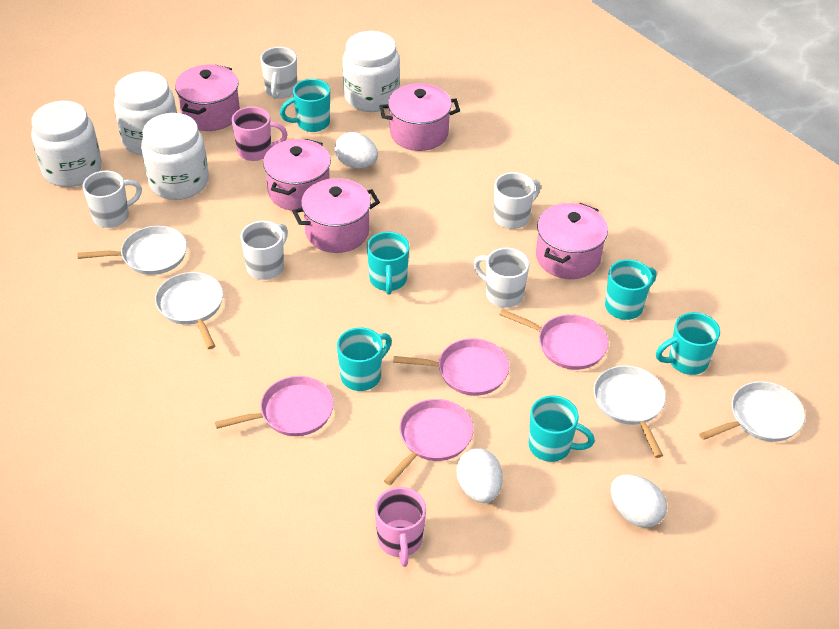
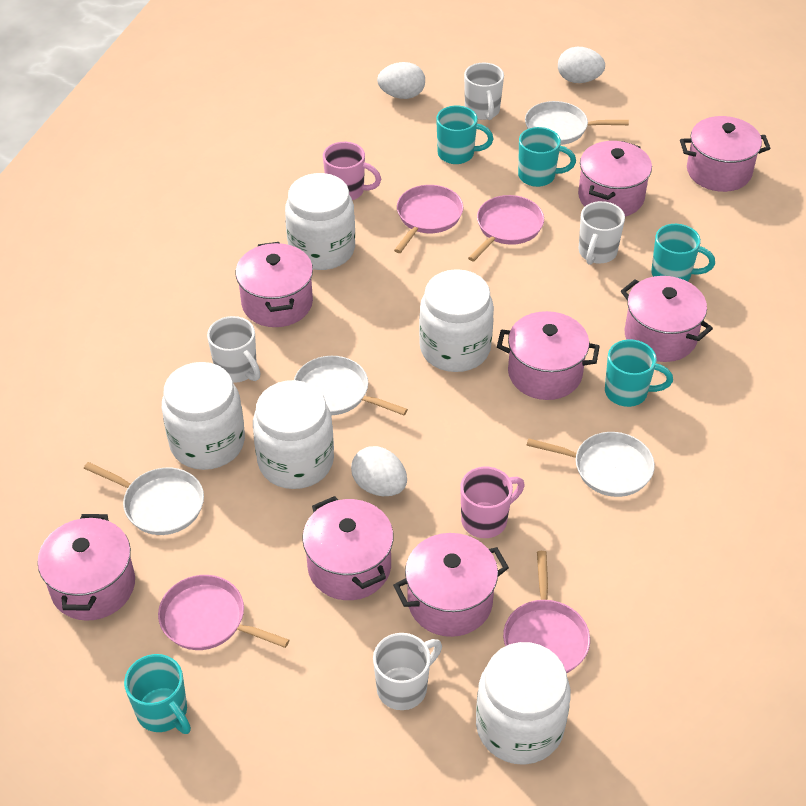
pink pot: [175,65,240,131] [263,139,331,211] [292,178,380,253] [379,83,460,151] [536,203,608,279] = 5 -> [37,514,135,621] [236,242,313,327] [302,496,393,600] [393,533,509,637] [497,311,600,400] [578,141,652,217] [621,276,713,362] [680,116,771,192] = 8
turquoise mug: [280,79,330,132] [337,327,392,391] [367,232,410,295] [529,395,595,462] [605,259,657,320] [656,312,720,375] = 6 -> [124,654,191,734] [436,106,494,164] [518,127,576,187] [605,339,673,407] [651,224,715,282] = 5
white jar: [31,101,102,187] [114,71,177,156] [141,113,209,200] [343,31,400,112] = 4 -> [162,362,245,470] [253,380,334,489] [285,173,355,270] [419,269,494,372] [476,642,571,765] = 5
white mug: [83,171,142,228] [240,221,288,280] [260,47,297,99] [473,248,529,308] [494,172,541,229] = 5 -> [207,316,261,383] [373,633,442,710] [464,63,504,120] [579,201,625,265] = 4

